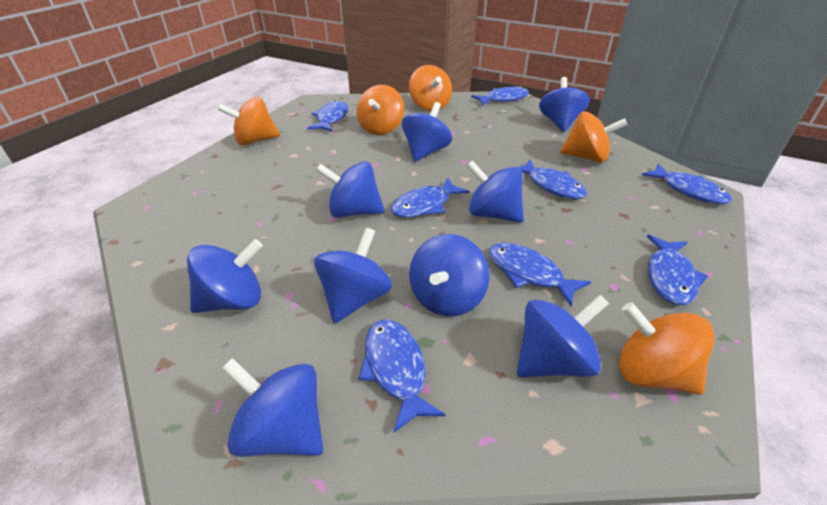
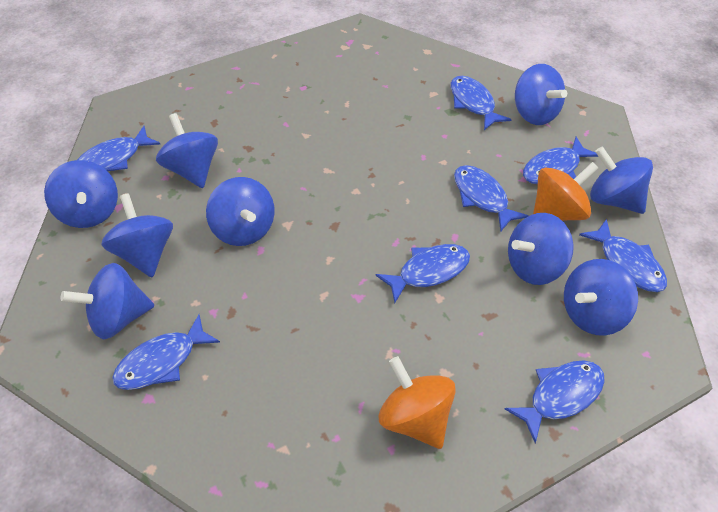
orange spinning top: [218,97,280,145] [357,85,404,135] [409,65,452,111] [560,111,628,163] [619,302,715,395] = 5 -> [379,356,456,449] [533,162,598,221] = 2

